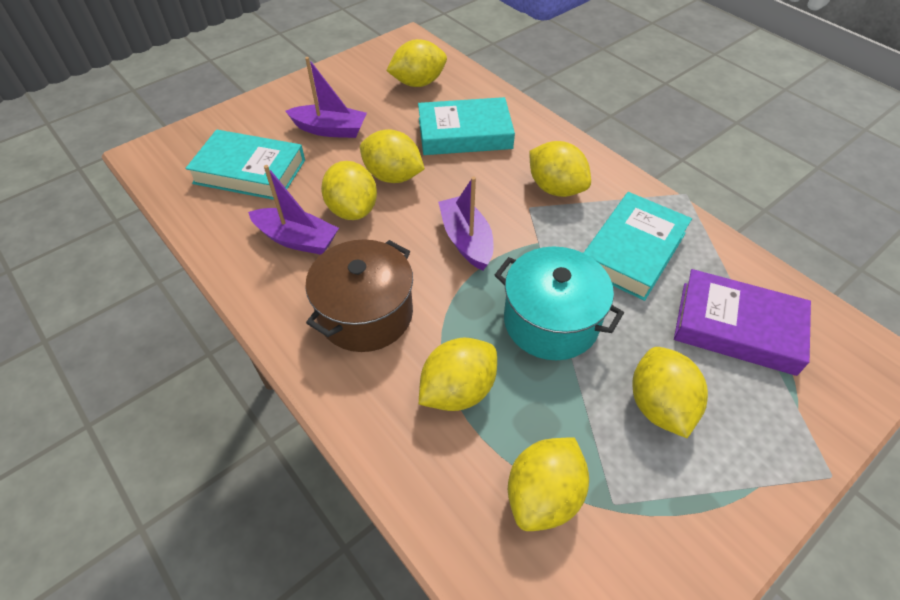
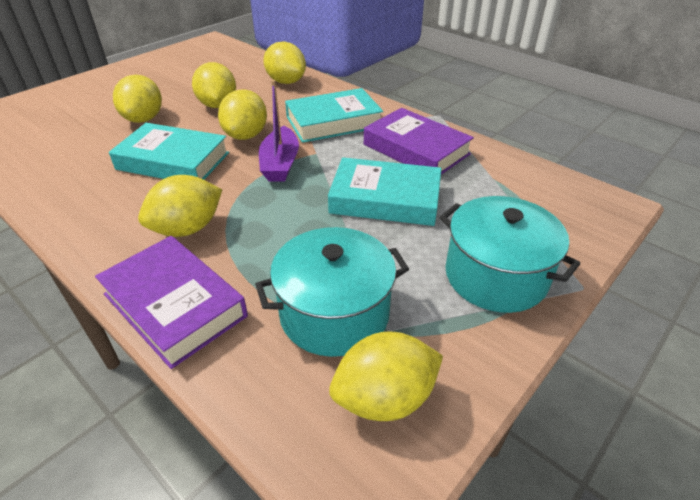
brown pot: [305,239,413,352] = 1 -> none = 0
purple boat: [248,165,339,255] [286,57,367,138] [438,177,493,271] = 3 -> [259,80,299,182] = 1
purple book: [674,269,811,376] = 1 -> [95,236,248,369] [364,108,474,174] = 2
turquoise pot: [495,247,624,360] = 1 -> [255,227,409,357] [440,196,580,313] = 2
yellow lemon: [321,161,377,220] [360,129,425,183] [386,39,447,87] [419,338,497,411] [508,437,589,531] [529,141,591,197] [632,347,708,438] = 7 -> [113,74,162,123] [138,175,222,237] [192,62,236,108] [218,89,267,140] [263,42,306,84] [329,331,443,421] = 6

